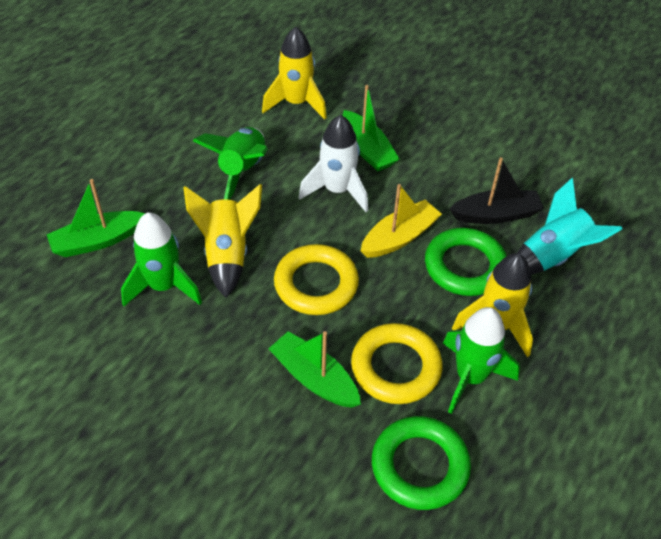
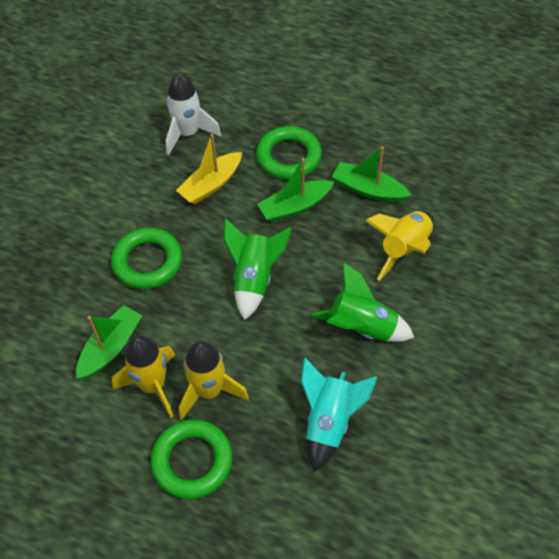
black boat: [449,158,544,224] = 1 -> none = 0
green ring: [372,416,471,510] [425,228,506,296] = 2 -> [111,228,182,289] [151,420,233,499] [256,126,322,180] = 3
green rocket: [121,212,202,306] [193,127,268,200] [443,307,520,414] = 3 -> [224,218,291,320] [312,263,415,342] = 2
yellow ring: [274,244,359,315] [351,323,443,404] = 2 -> none = 0

